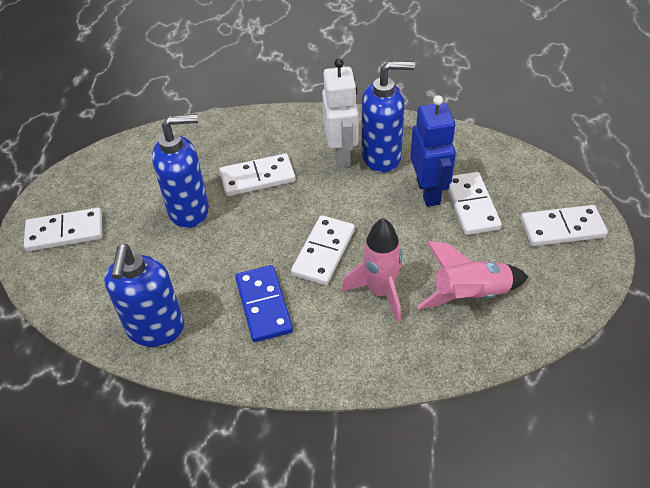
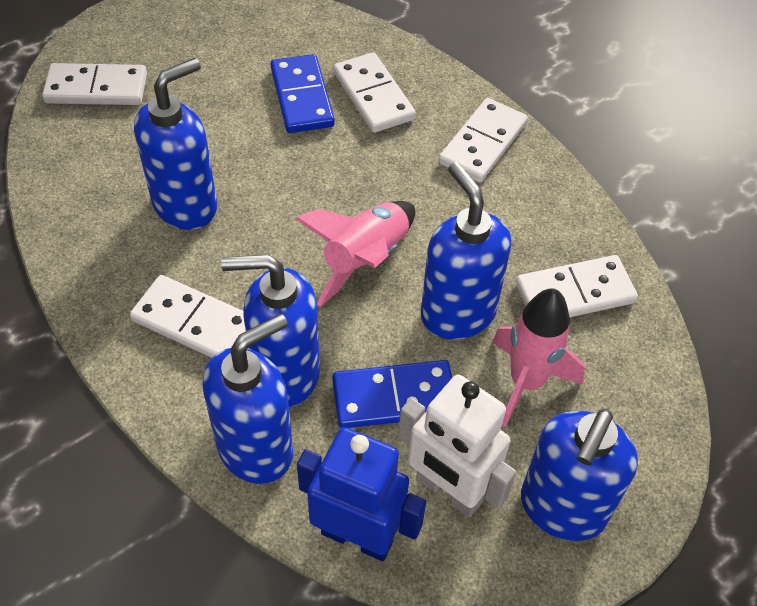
blue domino: [235,265,293,342] = 1 -> [271,54,335,133] [332,360,452,428] = 2
blue soap dispenser: [104,244,184,347] [152,114,209,228] [362,61,415,173] = 3 -> [134,58,217,230] [202,314,293,484] [221,254,320,407] [421,162,511,339] [521,408,638,541] = 5

